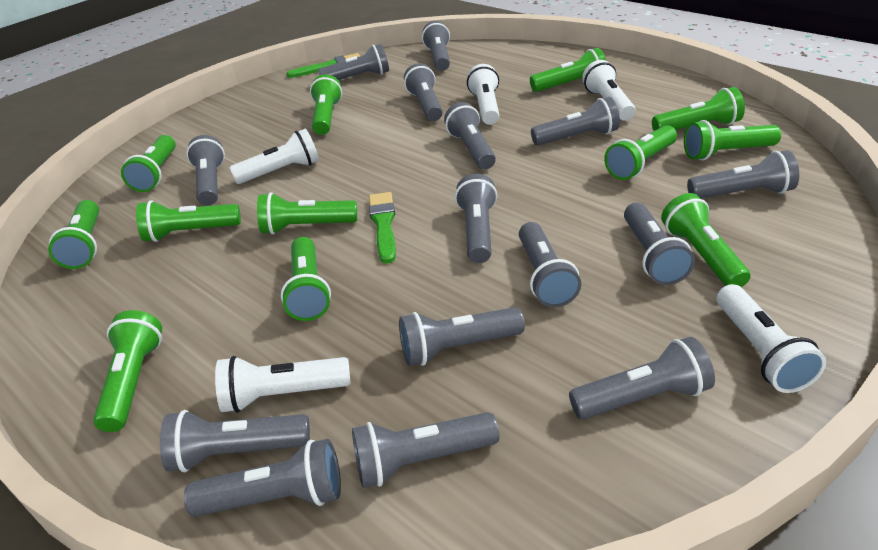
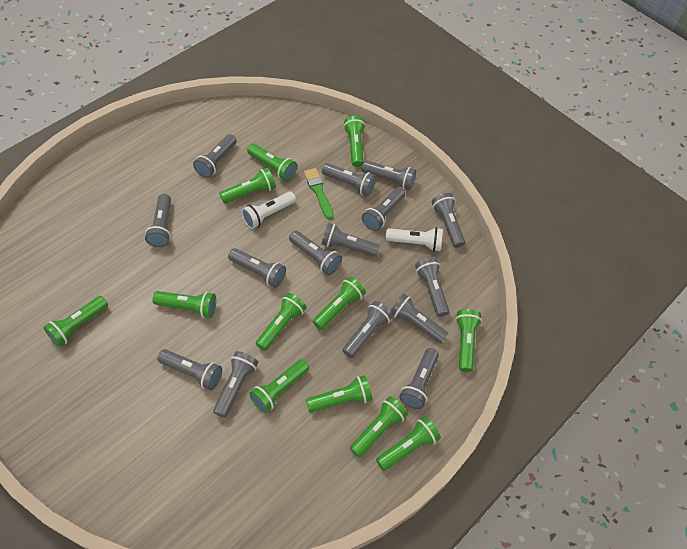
green brush: [286,53,360,78] [369,192,396,264] = 2 -> [304,168,334,220] = 1
white flashlight: [215,356,351,413] [229,129,319,184] [467,64,500,125] [582,60,635,121] [717,284,826,393] = 5 -> [241,192,296,229] [386,227,443,252] = 2

